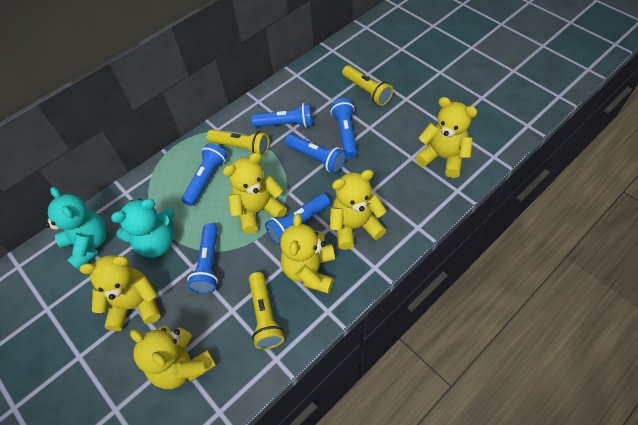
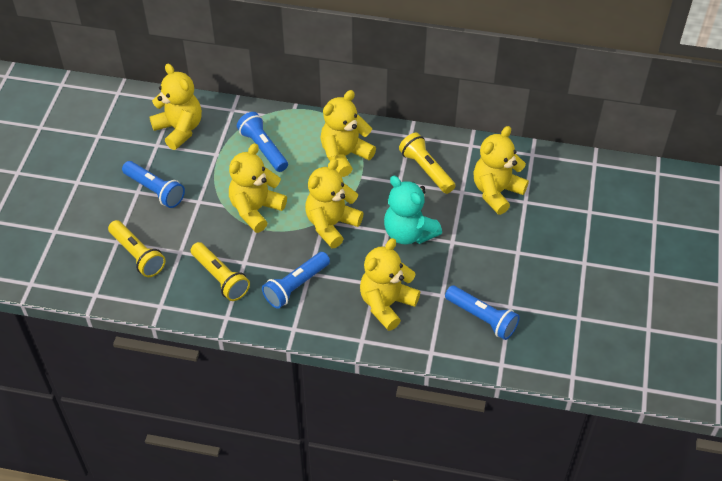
blue flashlight: [182,143,227,206] [188,223,218,294] [251,103,313,128] [265,193,330,245] [285,134,346,173] [330,98,357,158] = 6 -> [122,161,185,208] [237,112,288,172] [262,252,330,309] [445,285,520,340] = 4
turquoise teddy bear: [45,187,107,270] [111,198,175,258] = 2 -> [384,176,442,245] = 1

